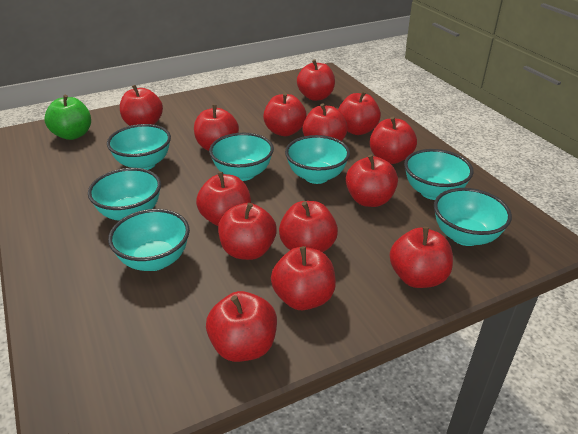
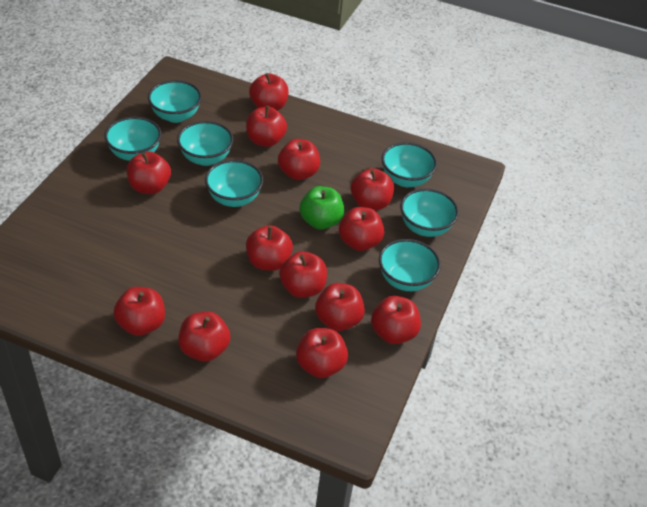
red apple: [120,85,163,126] [194,105,239,151] [196,172,251,226] [206,291,277,362] [218,203,277,260] [263,93,307,136] [271,246,336,310] [279,201,338,252] [297,59,335,101] [302,103,347,141] [338,91,381,135] [346,155,398,207] [370,117,417,164] [390,227,453,288] = 14 -> [113,287,165,336] [127,152,171,194] [178,311,230,362] [246,106,287,147] [246,225,293,271] [249,73,289,111] [278,139,320,180] [279,251,327,298] [296,328,348,378] [315,283,365,331] [339,207,384,251] [351,168,394,210] [371,296,421,344] = 13

